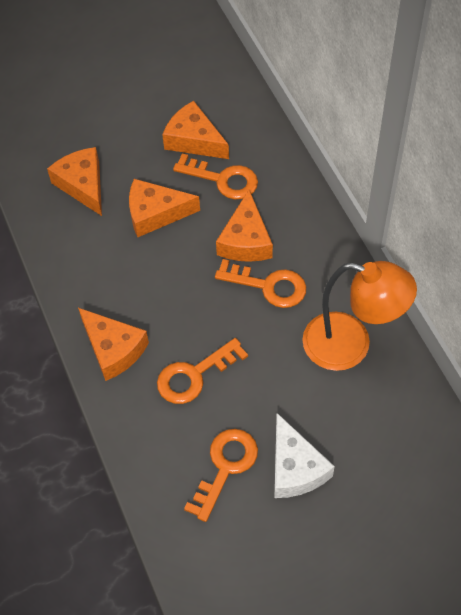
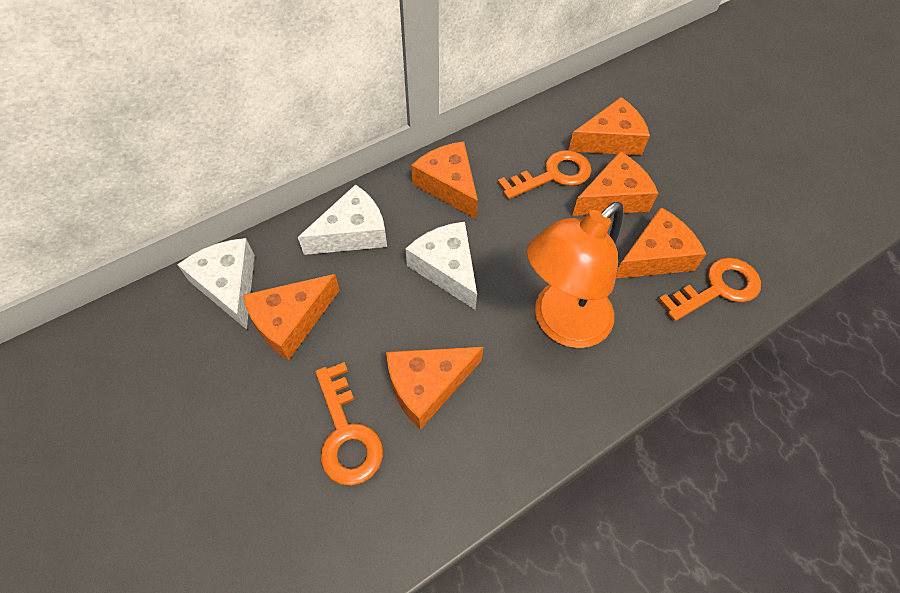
orange cheese: [47,147,102,216] [78,308,149,381] [129,179,200,237] [162,101,229,159] [216,190,273,262] = 5 -> [243,274,340,360] [386,347,484,430] [411,142,478,219] [568,97,650,155] [572,151,659,216] [616,207,706,279] = 6
orange key: [157,338,248,404] [173,153,258,200] [184,429,258,522] [215,259,306,308] = 4 -> [315,362,383,486] [497,150,591,199] [658,258,761,321] = 3
white cheese: [274,413,335,498] = 1 -> [177,238,255,330] [298,184,387,255] [405,222,477,310] = 3

